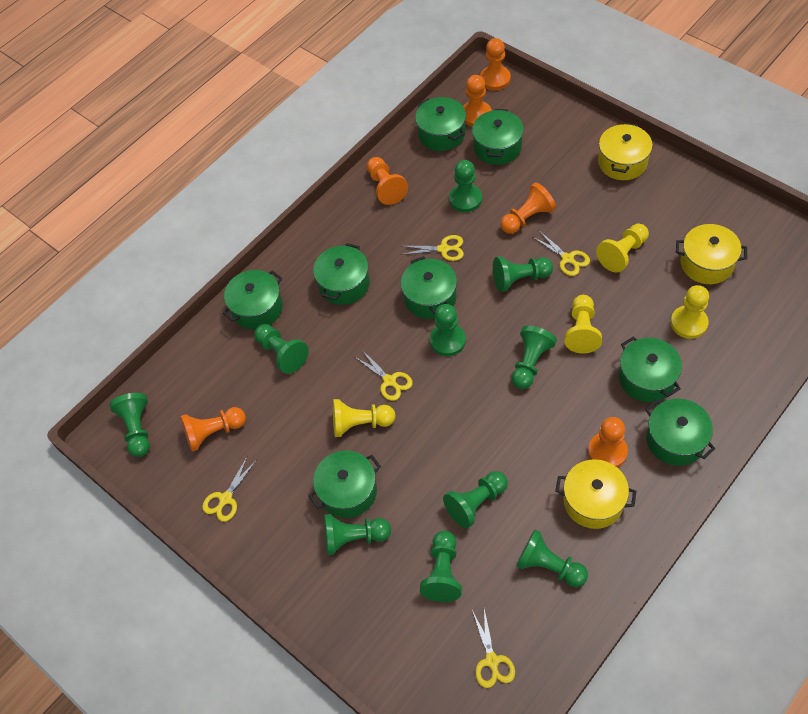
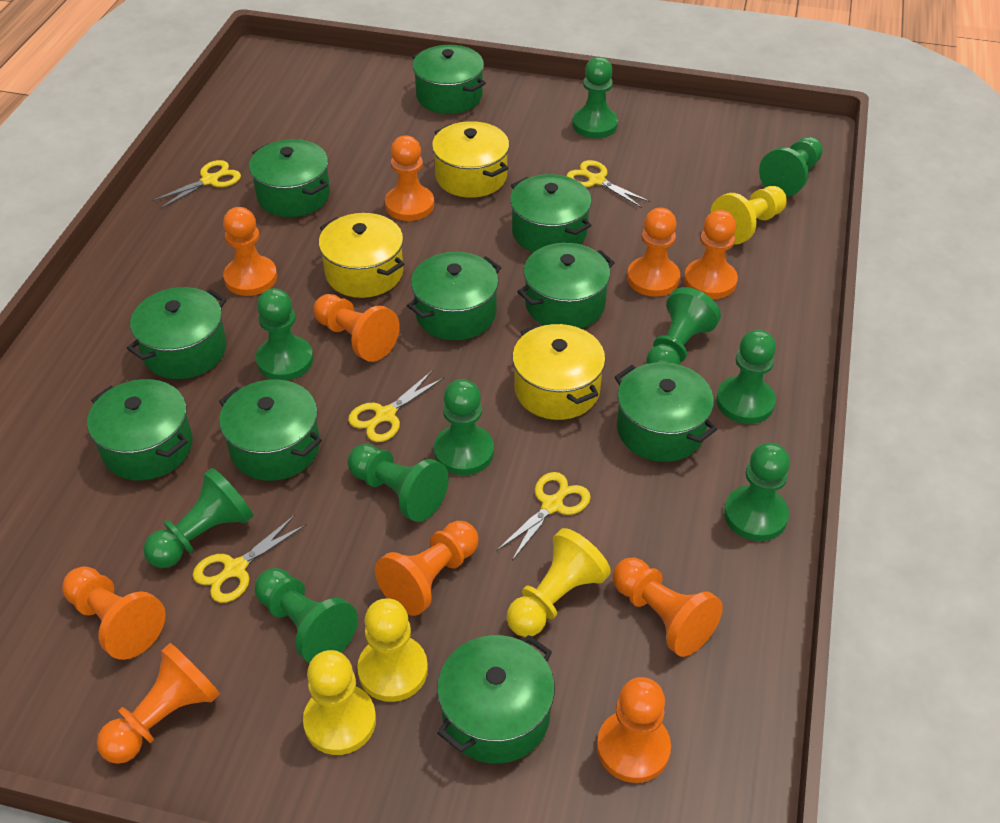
green pot: [223,270,283,330] [309,451,381,518] [313,243,370,305] [401,256,457,319] [415,97,466,151] [472,109,524,165] [619,336,682,402] [645,398,715,466] = 8 -> [87,379,193,480] [127,287,227,379] [219,379,322,481] [249,139,330,217] [407,252,501,340] [412,45,486,114] [437,635,555,764] [510,174,592,253] [517,243,615,328] [615,362,717,462] = 10
orange pawn: [180,407,246,452] [367,157,408,205] [463,75,492,127] [480,38,511,90] [500,182,556,234] [588,417,628,468] = 6 -> [62,566,166,660] [97,643,220,764] [223,207,277,296] [313,294,400,362] [375,521,479,616] [385,136,434,221] [597,677,671,783] [613,558,723,657] [627,208,680,297] [684,210,738,299] = 10

